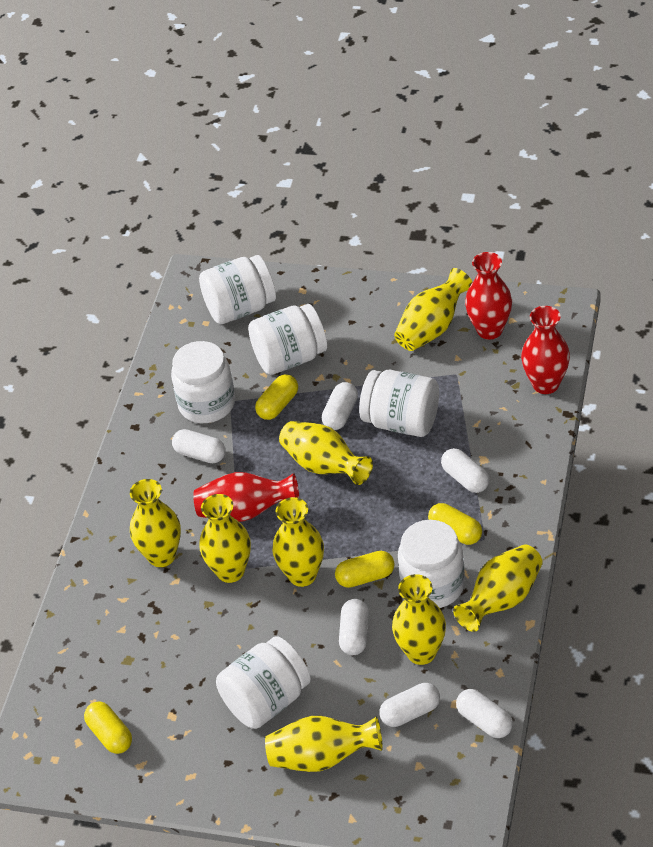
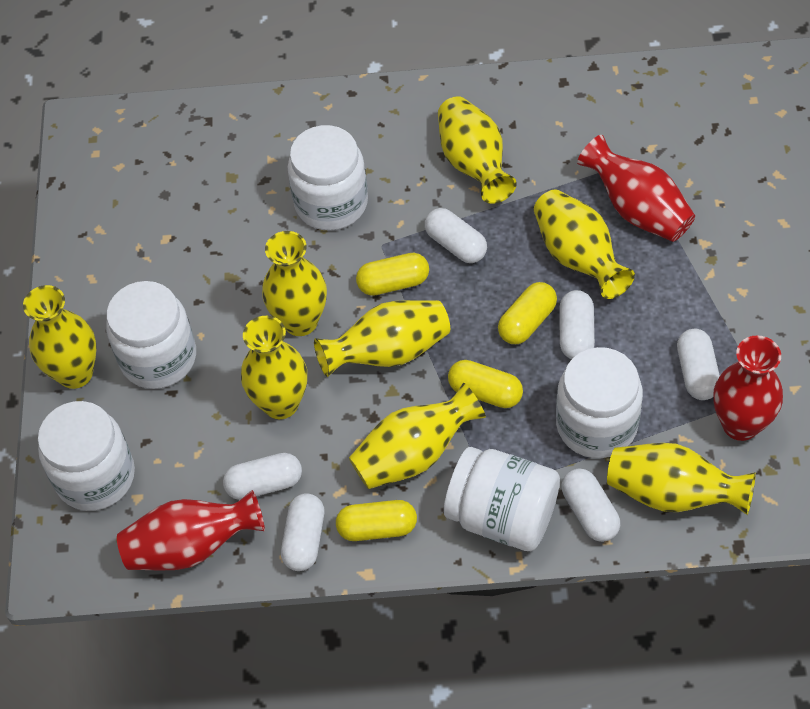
white jar: [171,341,235,423] [199,255,276,324] [216,636,311,729] [248,304,327,375] [359,370,439,437] [398,520,465,608] = 6 -> [38,401,135,511] [106,281,196,389] [288,125,368,231] [444,447,560,551] [556,347,643,458] = 5

